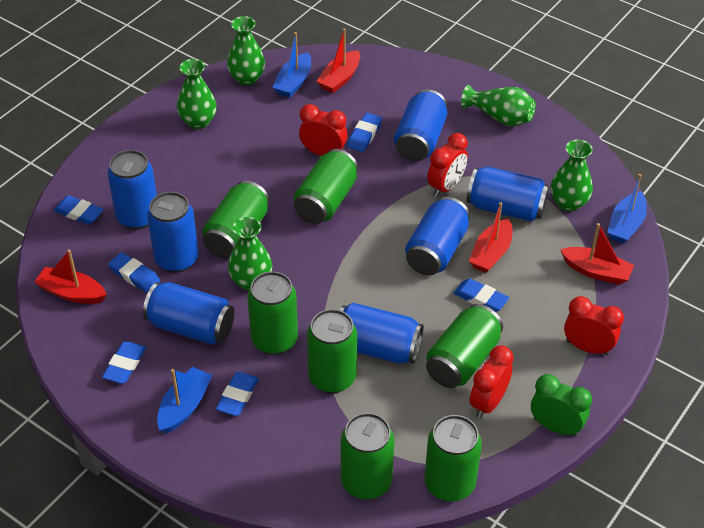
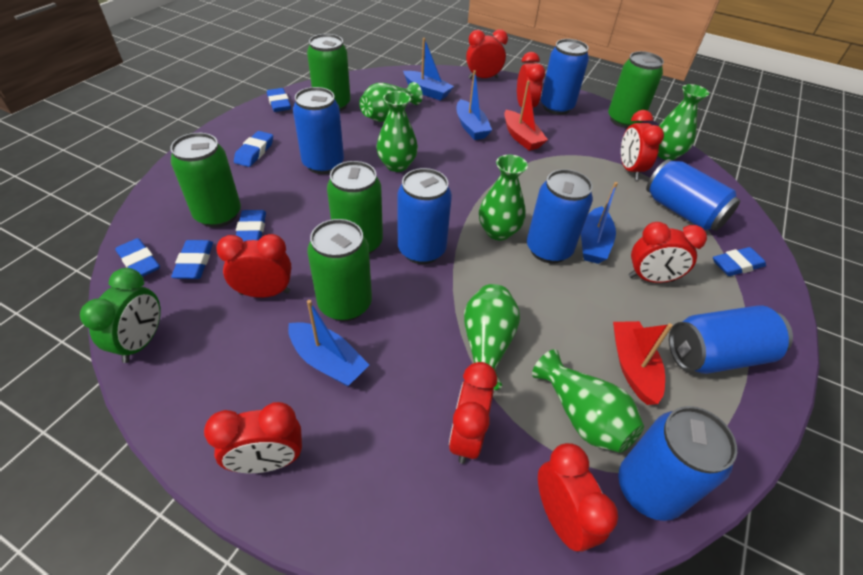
blue boat: [157,367,213,434] [273,32,311,98] [607,174,647,244] = 3 -> [288,300,369,386] [403,38,454,101] [457,70,492,140] [581,182,618,264] = 4
green can: [202,180,269,259] [247,271,298,355] [294,149,358,224] [307,309,357,393] [341,413,394,500] [424,415,482,502] [426,304,503,388] = 7 -> [170,133,241,228] [307,34,351,111] [307,219,372,321] [327,161,383,254] [608,51,664,128] = 5
green vase: [177,59,217,129] [227,16,265,85] [228,217,272,291] [461,85,536,126] [550,140,593,212] = 5 -> [359,82,423,122] [376,91,418,172] [464,284,520,391] [479,154,528,241] [532,349,644,453] [657,84,709,160] = 6
red boat: [34,250,107,304] [316,29,360,93] [469,202,512,273] [560,223,634,285] = 4 -> [504,81,548,151] [613,321,673,405] = 2
red clock: [299,104,347,156] [427,133,468,197] [469,345,514,419] [564,296,624,355] = 4 -> [204,402,302,473] [216,234,291,298] [449,362,497,464] [466,29,508,79] [517,52,545,108] [538,443,618,552] [621,110,664,180] [628,222,707,283] = 8

